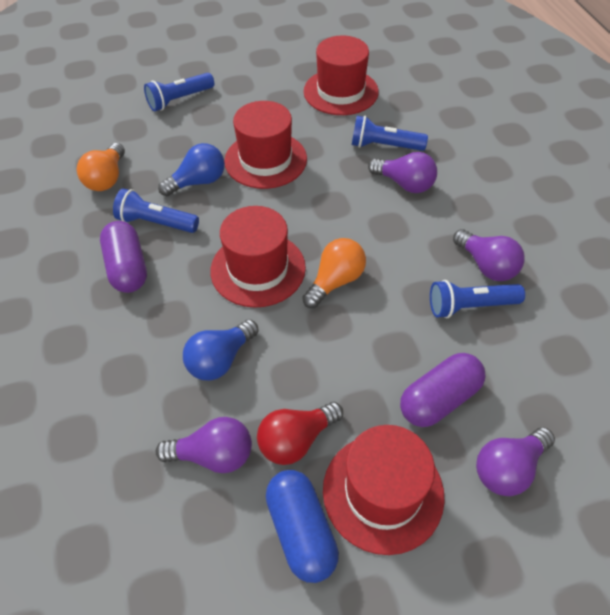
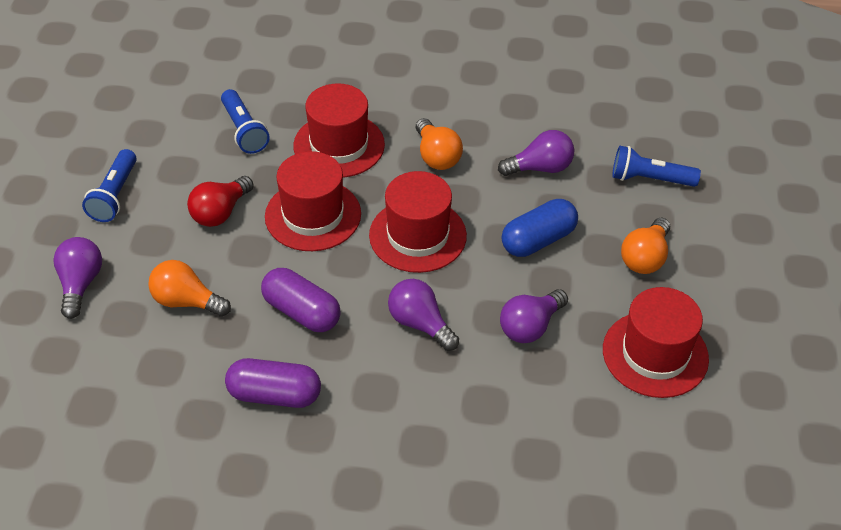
blue flashlight: [113,188,199,233] [144,73,214,111] [352,116,428,151] [430,280,525,318] = 4 -> [82,149,137,222] [221,89,270,154] [612,146,701,187] = 3
blue light bulb: [158,143,225,196] [183,319,259,381] = 2 -> none = 0
orange light bulb: [77,143,125,191] [302,238,366,308] = 2 -> [148,260,231,317] [416,118,463,170] [621,217,670,274] = 3

